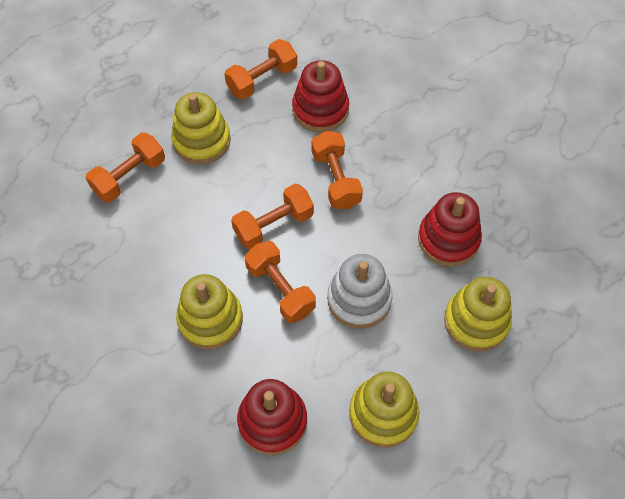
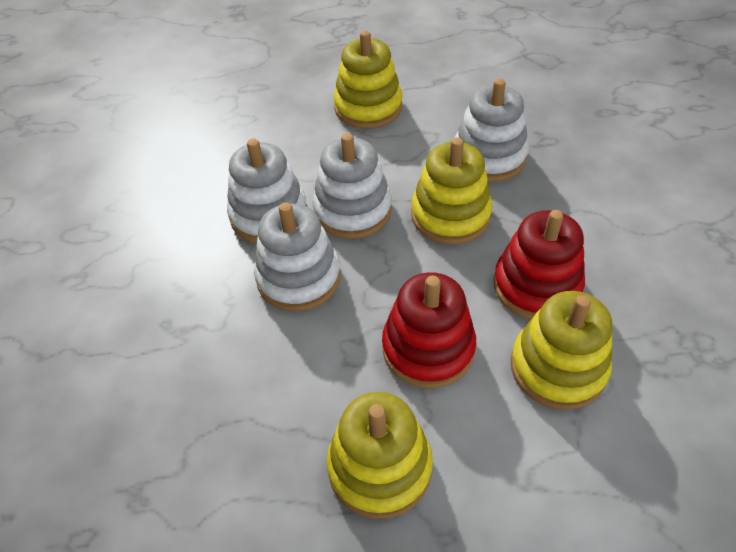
orange dumbbell: [86,133,165,202] [224,39,297,99] [231,184,314,249] [245,241,316,323] [312,131,363,209] = 5 -> none = 0
red stacking toy: [237,379,307,455] [292,60,349,132] [418,192,482,266] = 3 -> [382,272,476,388] [493,210,585,320] = 2
white stacking toy: [327,254,392,329] = 1 -> [227,138,307,243] [254,202,341,311] [312,133,392,239] [455,79,529,182] = 4

